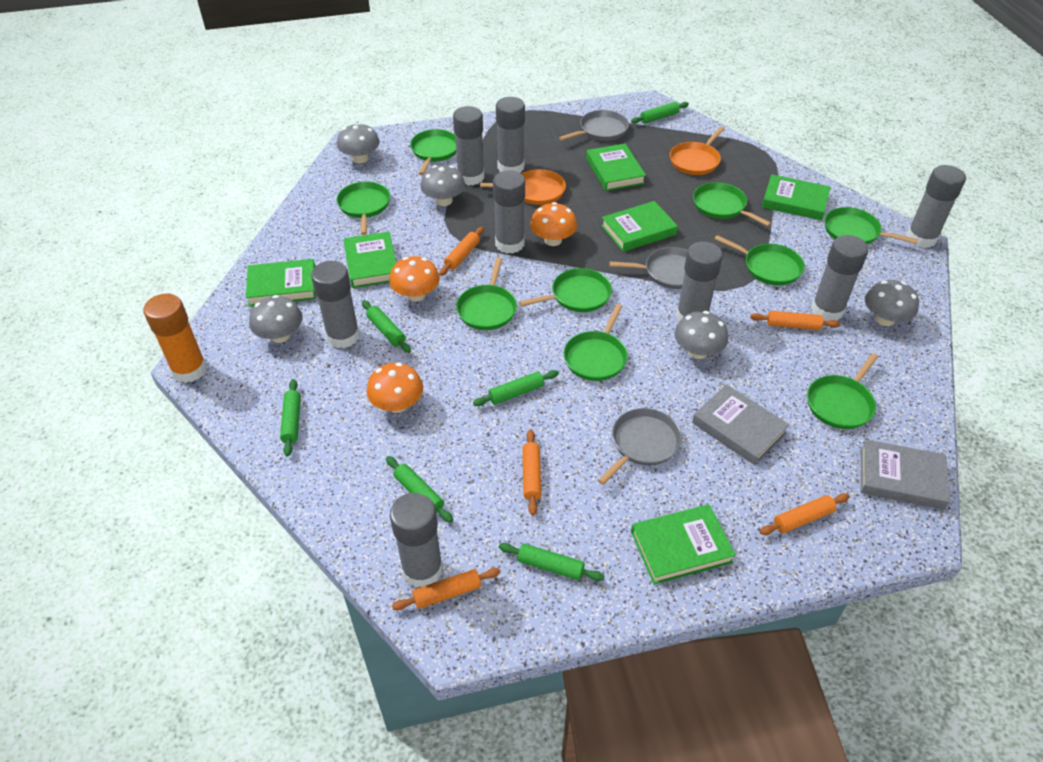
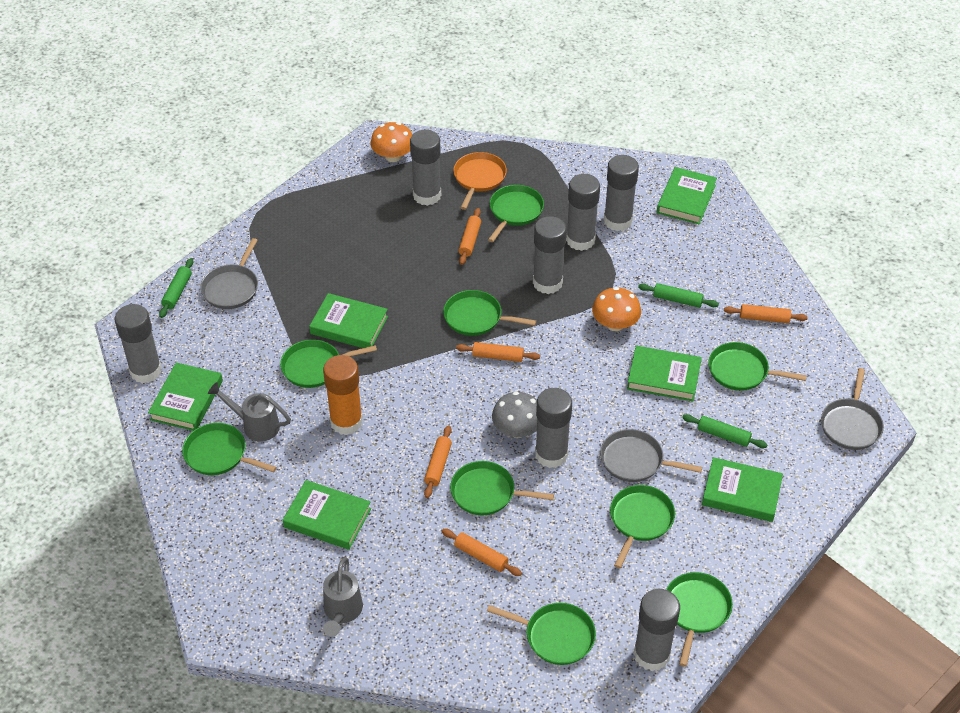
green rolling pin: [280,379,301,456] [362,300,411,353] [386,456,453,523] [473,370,559,406] [498,543,605,581] [631,102,689,124] = 6 -> [159,258,193,318] [638,283,719,308] [682,414,768,448] = 3
grey book: [692,384,789,465] [861,439,950,510] = 2 -> none = 0
grey glue stick: [311,261,360,348] [390,493,443,588] [453,106,484,185] [493,170,525,254] [496,97,525,173] [676,242,723,322] [811,235,868,321] [907,165,966,248] = 8 -> [115,304,162,383] [410,130,441,206] [533,216,566,294] [535,388,572,468] [566,174,600,251] [604,155,639,231] [634,589,680,671] = 7
grey mushroom: [249,295,303,343] [337,123,380,163] [420,165,465,206] [674,311,728,359] [865,280,919,326] = 5 -> [492,391,537,438] = 1
grey watering can: none = 0 -> [208,382,291,441] [323,557,363,637] = 2
orange mushroom: [367,363,423,413] [389,256,440,302] [530,202,577,246] = 3 -> [370,122,412,162] [592,287,641,331] = 2
orange pan: [480,169,566,205] [670,126,725,175] = 2 -> [453,152,507,210] = 1

